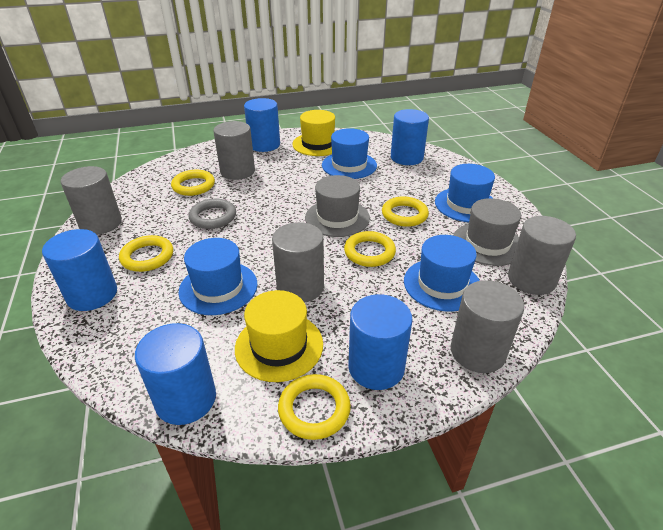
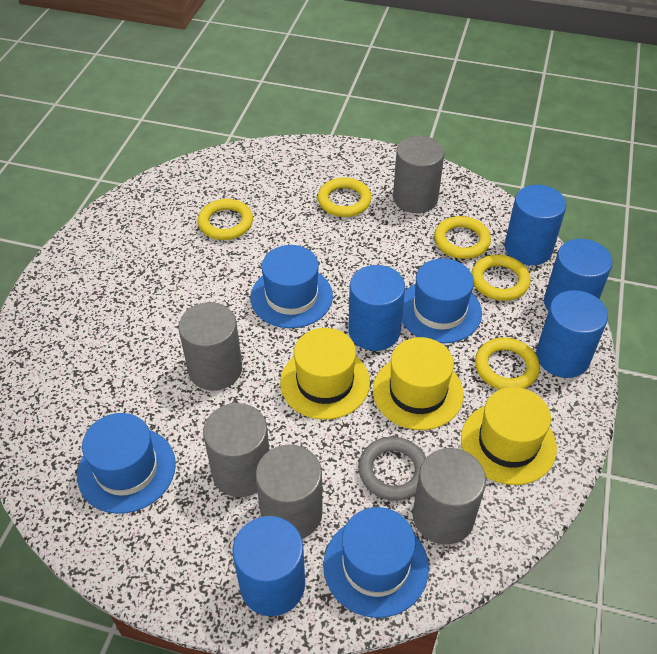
grey hat: [305,175,370,237] [453,198,521,266] = 2 -> none = 0
yellow hat: [235,290,323,382] [292,110,335,156] = 2 -> [280,328,370,420] [373,337,464,430] [461,387,557,485] = 3

